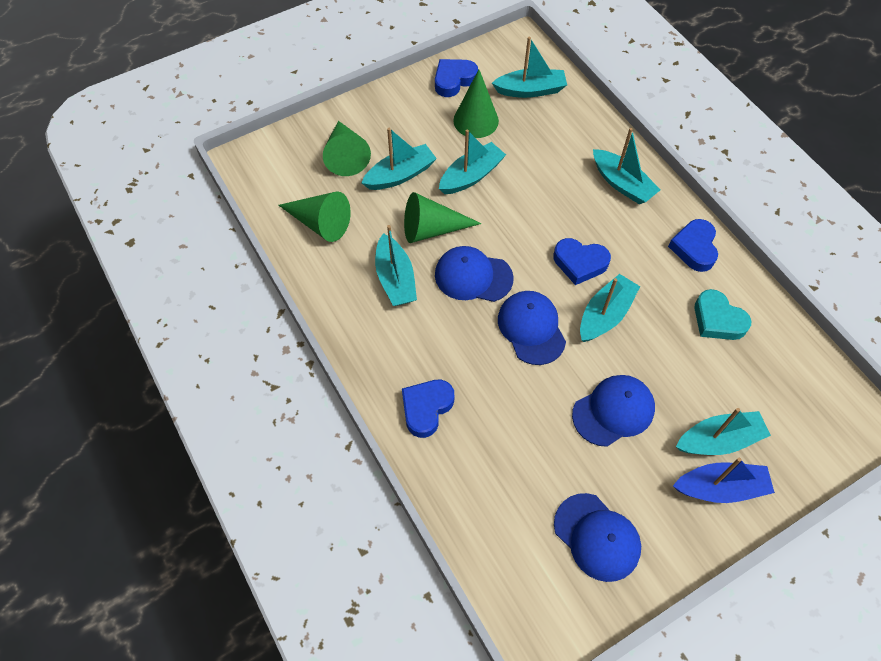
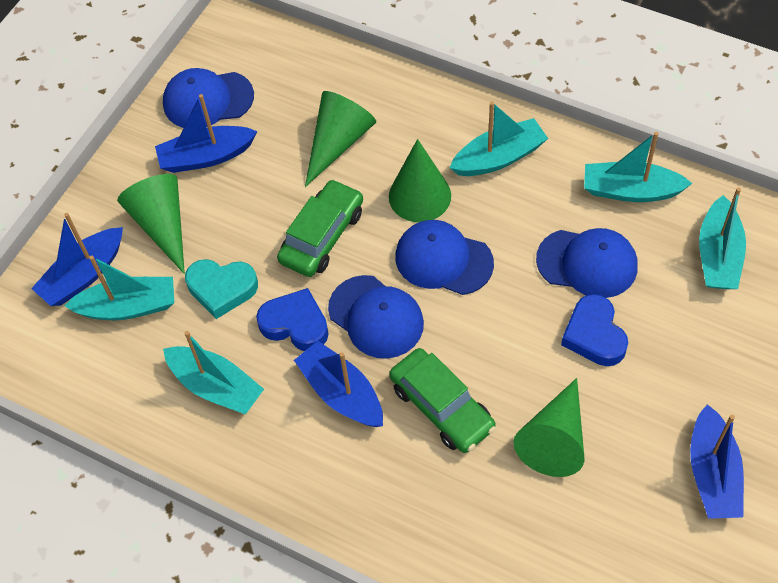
blue boat: [673,458,775,503] = 1 -> [31,213,123,306] [155,94,258,173] [294,341,383,427] [690,404,744,519] = 4
blue heart: [402,380,454,438] [435,59,478,97] [554,238,611,285] [668,219,718,272] = 4 -> [256,288,329,351] [561,294,628,366] = 2
green car: none = 0 -> [277,179,363,277] [389,348,496,453] = 2
turquoise boat: [362,128,437,190] [375,225,417,306] [439,130,506,194] [492,37,567,98] [580,274,640,342] [593,128,660,204] [676,408,771,455] = 7 -> [64,256,174,320] [163,331,264,415] [450,102,548,176] [584,132,693,202] [699,187,746,289] = 5

